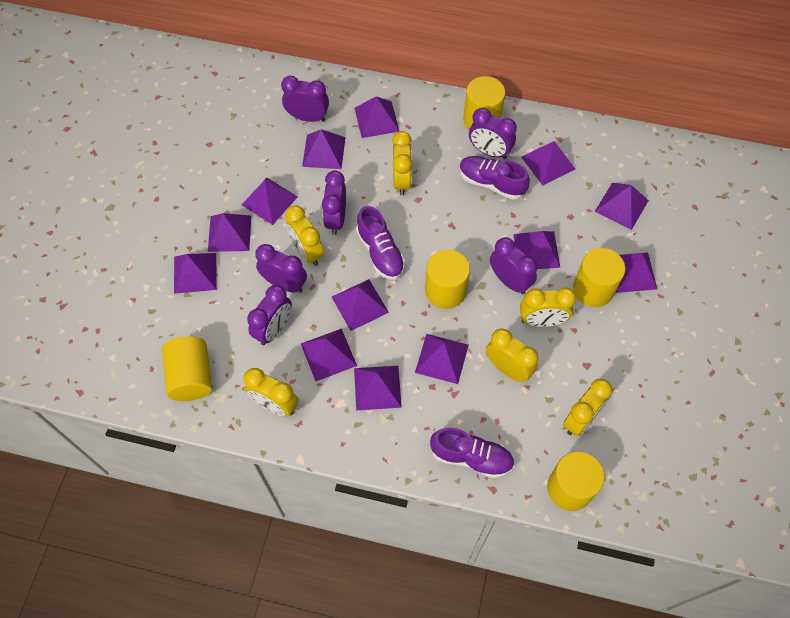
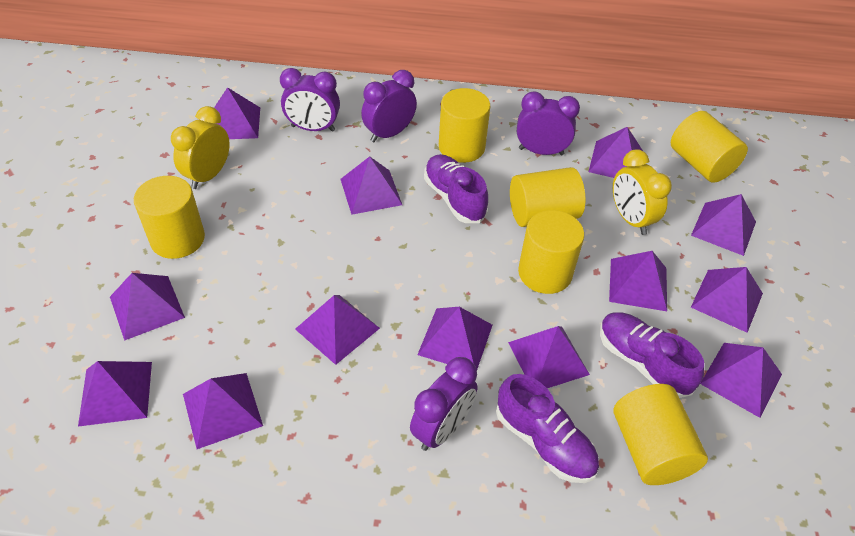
purple clock: [247,285,292,345] [255,244,307,293] [281,76,329,122] [322,170,346,235] [469,108,517,159] [490,237,537,294] = 6 -> [280,68,340,132] [361,70,417,142] [410,357,478,451] [517,91,580,155] = 4
yellow clock: [244,368,299,417] [285,206,324,266] [392,131,412,195] [486,328,539,382] [520,287,576,327] [563,379,612,436] = 6 -> [171,106,230,189] [613,149,672,235] = 2
yellow cylinder: [162,337,212,401] [425,250,470,309] [463,76,505,129] [547,451,604,511] [573,248,625,307] = 5 -> [134,176,205,259] [439,88,490,163] [510,167,585,227] [518,210,584,294] [614,384,708,485] [671,111,748,183] = 6

